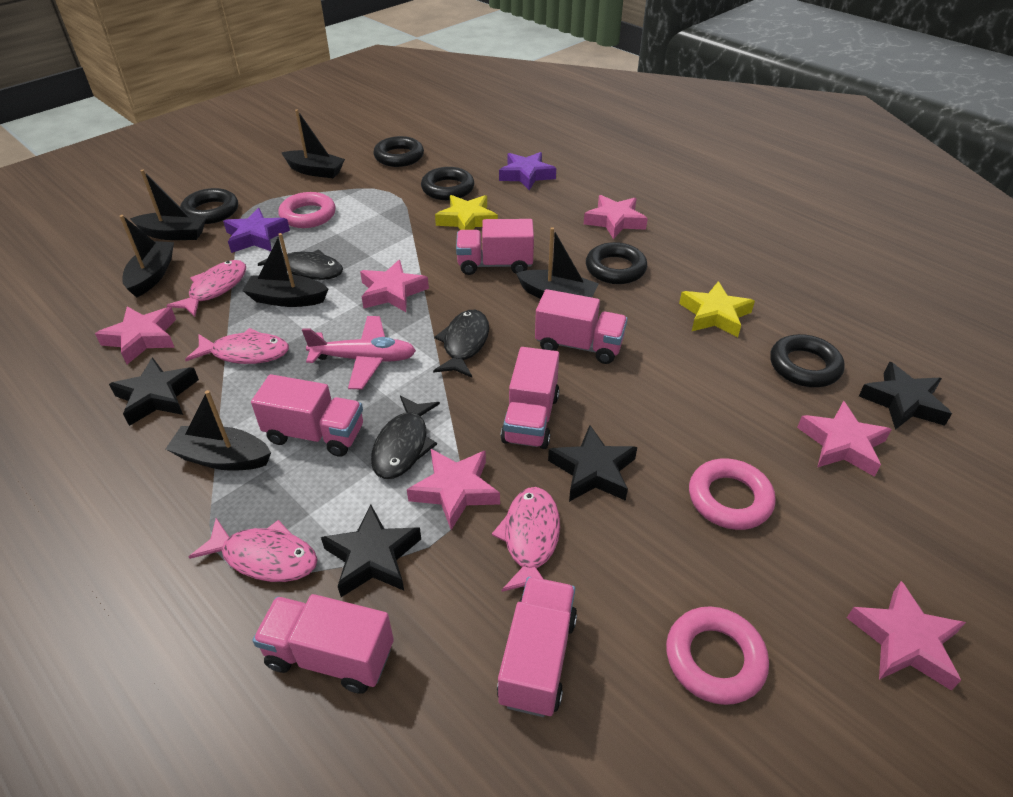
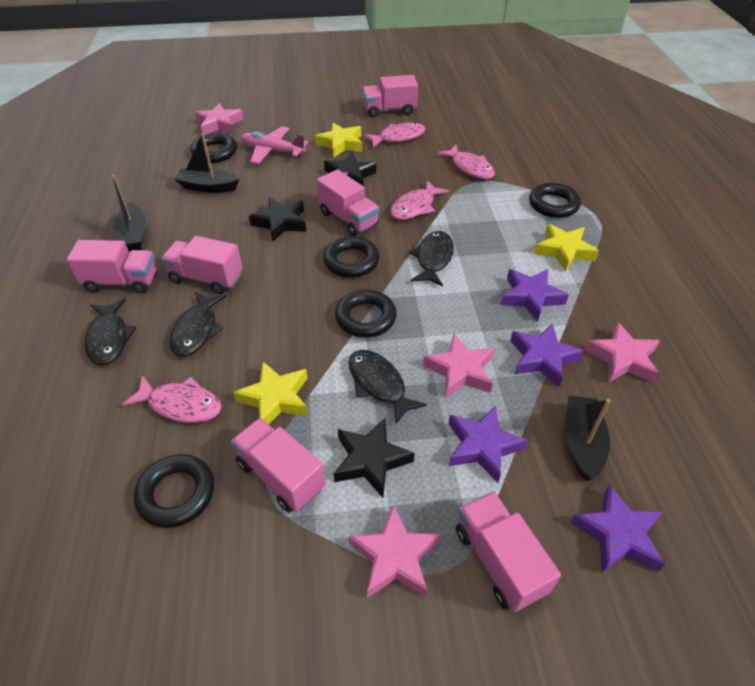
black boat: [120,215,174,298] [130,170,207,240] [166,390,271,471] [242,233,328,307] [281,109,345,178] [516,227,599,299] = 6 -> [112,175,146,252] [174,133,239,193] [565,396,611,481] = 3
black fish: [258,249,343,280] [371,395,440,479] [433,310,489,378] = 3 -> [85,299,136,365] [169,292,227,357] [349,350,427,424] [410,231,454,286] = 4
black star: [109,357,199,426] [321,505,421,597] [548,425,637,502] [859,362,952,430] = 4 -> [249,197,306,242] [324,152,376,186] [334,418,415,498] = 3
pink ring: [278,192,335,228] [666,607,769,705] [689,458,776,530] = 3 -> none = 0
pink star: [95,307,176,364] [360,260,429,312] [407,449,500,530] [584,195,648,239] [797,401,892,477] [847,581,966,690] = 6 -> [194,103,244,135] [349,505,441,598] [423,333,495,398] [585,322,660,383] = 4
purple star: [223,208,290,253] [499,152,556,190] = 2 -> [448,405,528,483] [501,269,569,322] [510,323,584,387] [570,484,665,573] = 4
yellow star: [435,195,498,230] [679,281,755,337] = 2 -> [233,362,308,424] [315,122,362,158] [534,224,599,272] = 3

